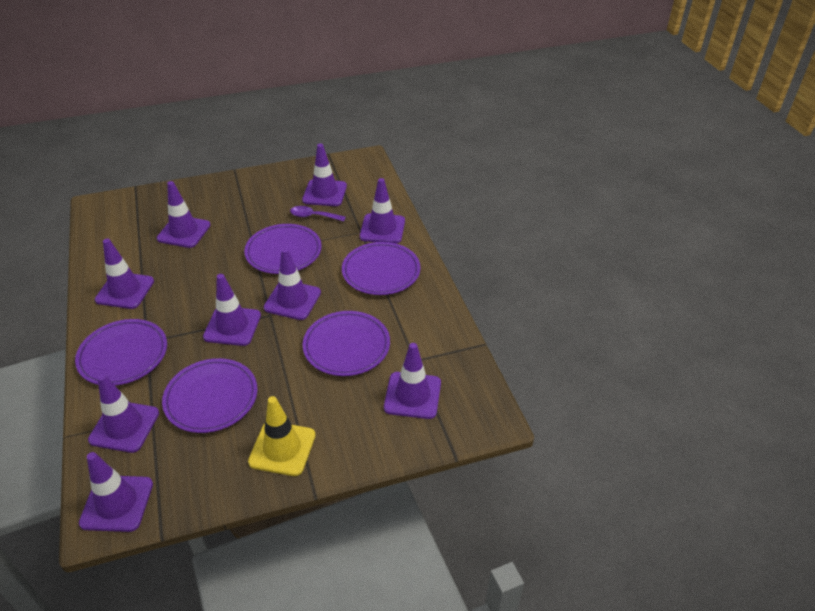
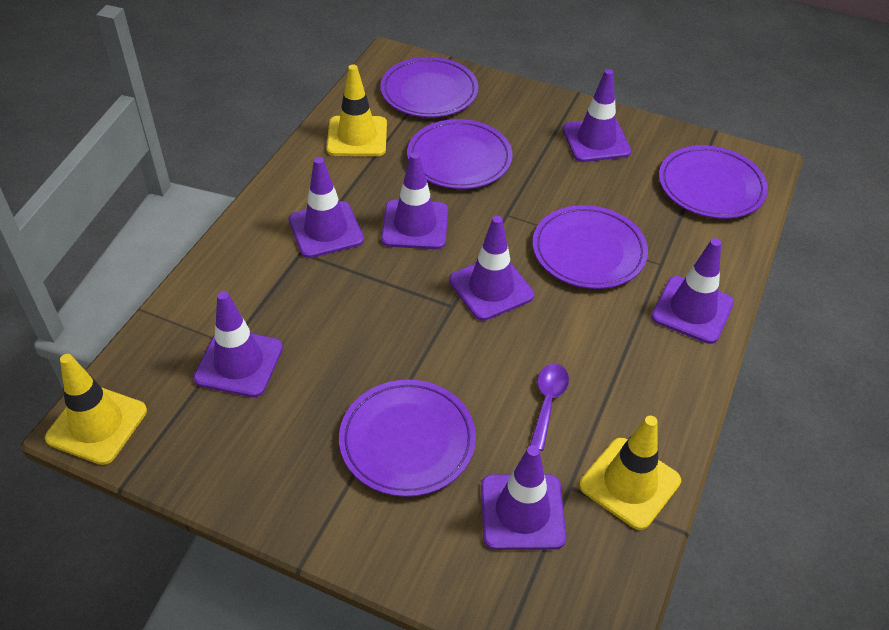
purple traffic cone: [79,452,153,532] [88,374,159,453] [95,239,154,309] [157,181,211,248] [203,274,261,346] [264,248,321,320] [302,144,347,206] [360,178,405,243] [384,343,441,419] = 9 -> [193,291,283,397] [289,157,364,258] [381,152,448,249] [449,216,534,321] [481,445,566,550] [563,69,631,162] [651,238,734,344] = 7
yellow traffic cone: [248,396,316,476] = 1 -> [45,354,147,465] [327,65,387,156] [579,416,681,530] = 3

